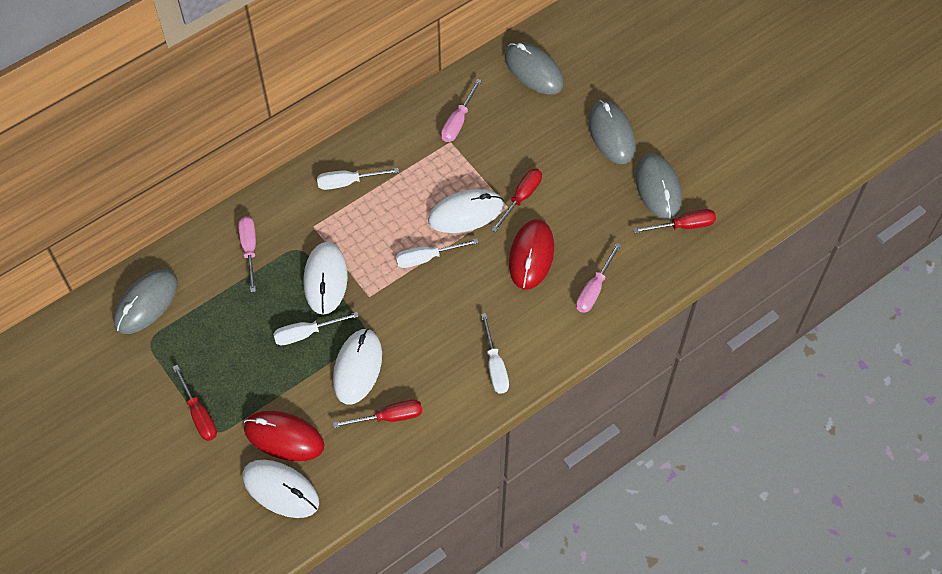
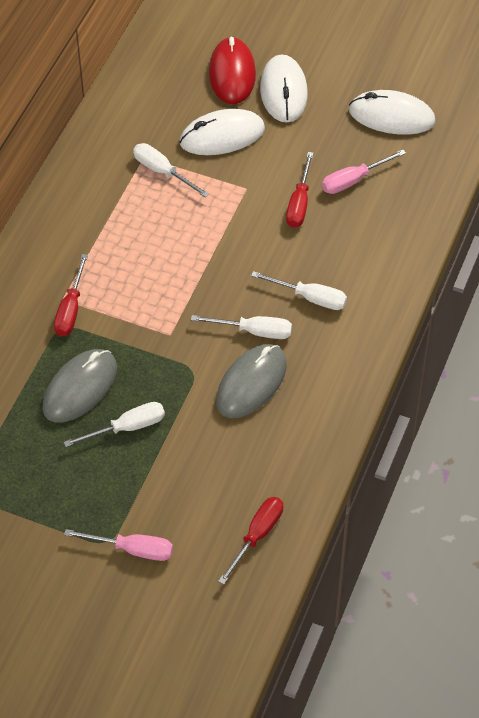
grey mouse: [113,270,178,334] [504,42,564,95] [588,100,636,164] [635,153,682,220] = 4 -> [42,349,117,423] [216,344,287,418] = 2
pink screwdriver: [238,216,256,292] [441,79,482,142] [576,243,621,313] = 3 -> [64,529,173,561] [322,149,406,194] = 2
red mouse: [244,411,325,461] [509,219,554,289] = 2 -> [209,36,256,104] = 1
red screwdriver: [173,365,217,441] [333,400,422,428] [492,169,542,232] [633,209,716,234] = 4 -> [54,254,88,336] [218,497,283,585] [286,152,313,228] = 3
white mouse: [242,460,319,518] [304,242,348,315] [333,329,382,404] [428,189,504,233] = 4 -> [180,109,265,155] [260,54,308,122] [349,90,435,135] = 3

